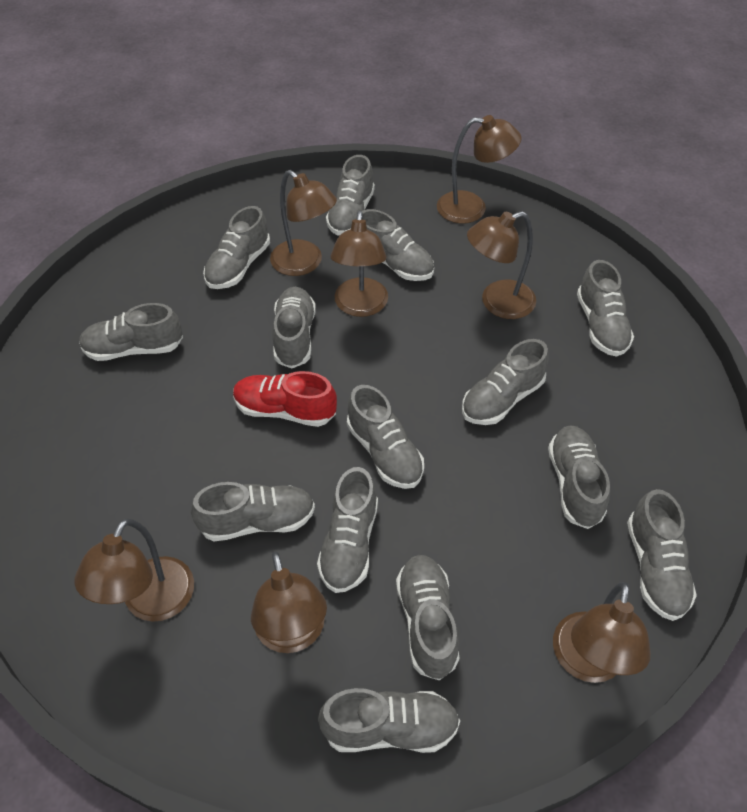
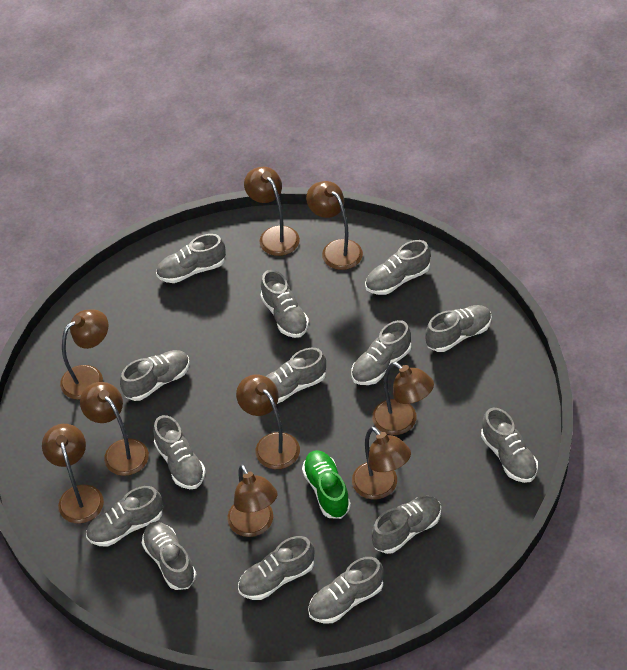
brown lamp: [74,519,194,622] [251,552,327,653] [270,170,337,276] [331,211,388,317] [437,115,521,224] [467,211,536,319] [553,582,651,683] = 7 -> [42,424,104,524] [60,310,108,400] [80,382,149,476] [227,464,278,537] [236,375,300,469] [244,167,300,256] [306,181,363,270] [352,427,411,500] [372,362,434,435] = 9
green shoe: none = 0 -> [302,450,351,519] = 1
red shoe: [233,371,337,427] = 1 -> none = 0

